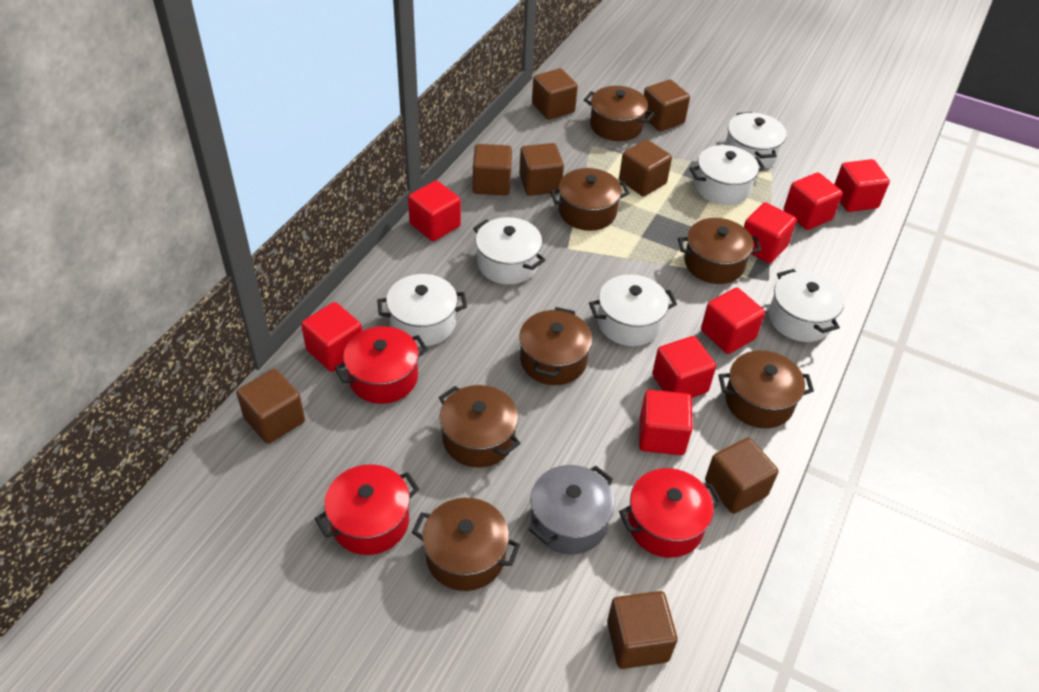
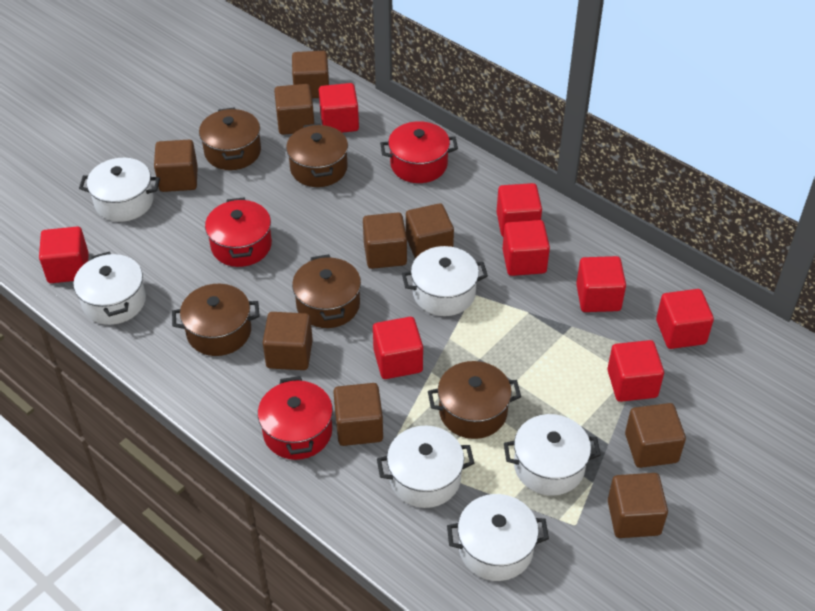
brown cube: [236,369,305,444] [473,144,512,195] [519,143,564,196] [532,68,578,120] [607,591,678,669] [619,140,672,197] [644,79,690,131] [705,438,778,514] = 8 -> [154,140,198,192] [263,312,313,370] [274,84,314,135] [292,51,329,98] [333,383,383,446] [363,212,407,269] [406,203,454,259] [608,473,668,538] [625,403,686,468] = 9
brown pot: [412,498,520,591] [439,385,521,468] [519,307,592,385] [550,168,630,231] [584,86,655,141] [678,218,761,284] [719,350,814,428] = 7 -> [172,284,260,356] [199,107,261,170] [286,123,348,187] [292,254,361,328] [428,361,521,439] = 5
grey pot: [529,465,614,555] = 1 -> none = 0

